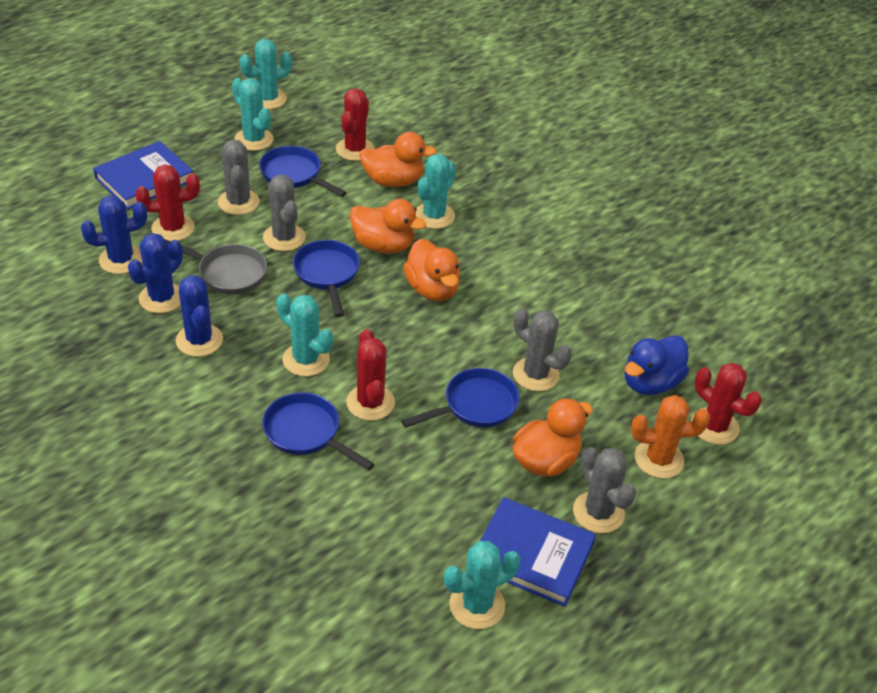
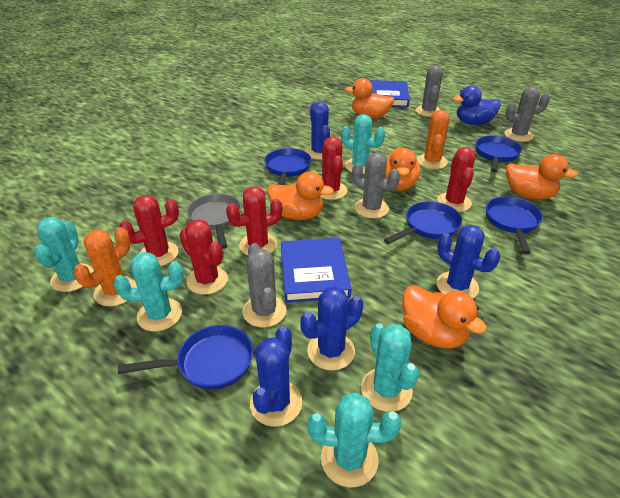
blue cactus: [81,195,147,274] [128,233,183,313] [176,275,223,357] = 3 -> [250,326,302,427] [300,287,363,370] [305,102,330,160] [437,225,500,298] = 4
blue pan: [259,146,347,197] [262,392,375,471] [293,240,360,317] [401,368,520,428] = 4 -> [118,325,253,390] [264,148,311,185] [384,201,462,244] [475,135,522,172] [486,196,543,254] = 5
orange cactus: [631,395,710,479] = 1 -> [74,227,137,306] [417,110,450,169] = 2
orange duck: [350,199,426,254] [359,132,437,187] [403,239,460,301] [512,398,593,476] = 4 -> [267,172,334,220] [345,78,394,119] [385,148,420,191] [402,285,487,349] [506,154,578,200] = 5
red cactus: [136,164,200,241] [336,89,375,161] [346,329,395,421] [691,363,762,445] = 4 -> [119,195,179,266] [179,219,228,295] [226,187,282,255] [320,136,348,200] [437,147,476,212] = 5

